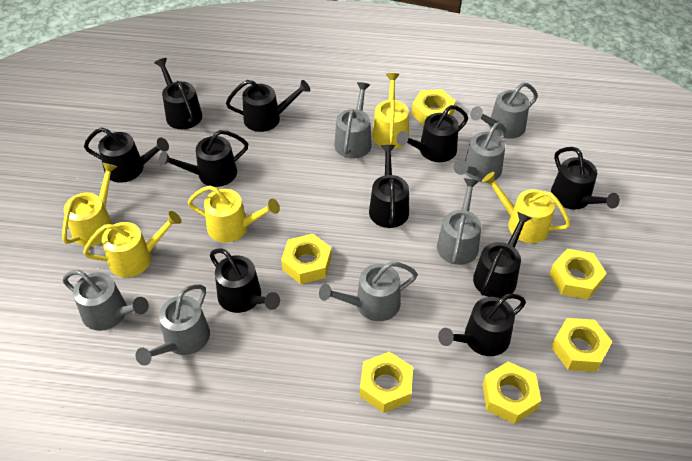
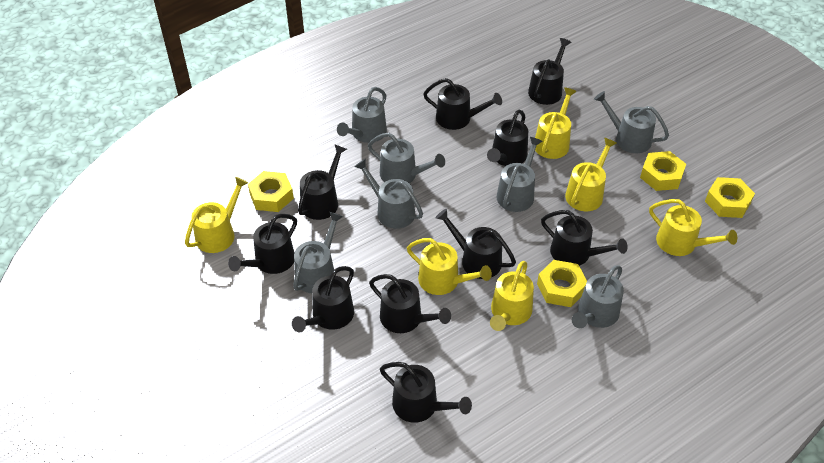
yellow nut: [281,234,332,284] [360,352,413,413] [412,89,456,125] [483,361,541,424] [549,249,607,299] [551,318,613,372] = 6 -> [248,171,294,212] [537,260,587,307] [640,151,686,191] [705,177,755,218] = 4
yellow watering can: [62,162,118,246] [83,211,182,277] [188,186,280,242] [372,73,409,149] [482,172,571,243] = 5 -> [185,177,248,253] [407,238,492,295] [490,261,534,331] [535,87,577,159] [565,138,617,211] [649,199,737,256] = 6

